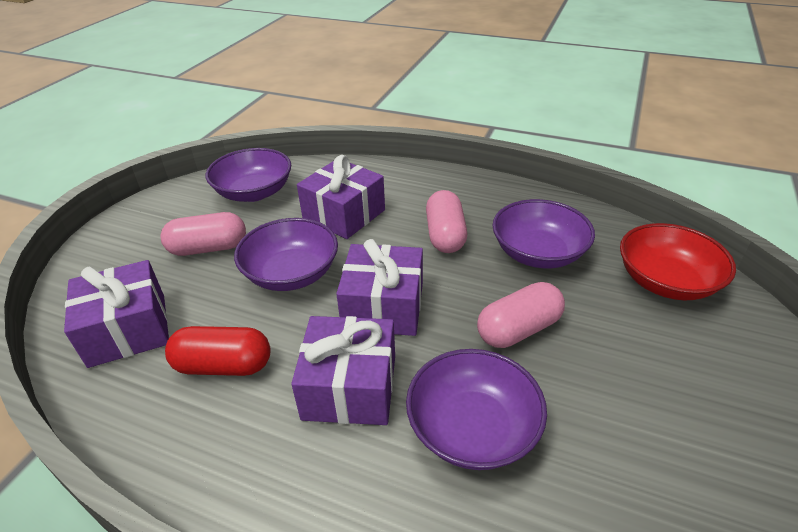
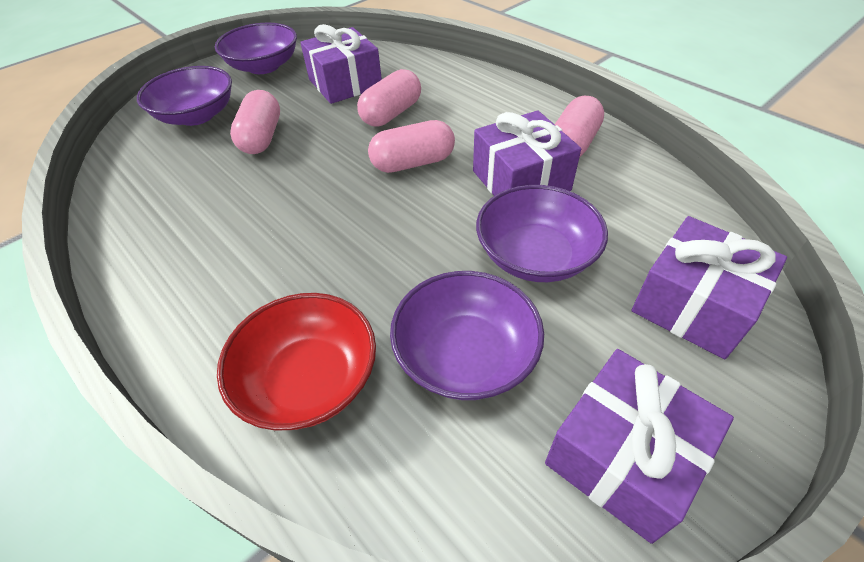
pink capsule: [160,212,246,256] [426,190,467,253] [477,282,565,348] = 3 -> [230,90,280,154] [357,69,421,127] [368,120,455,173] [555,96,604,158] = 4
red capsule: [165,326,271,376] = 1 -> none = 0

